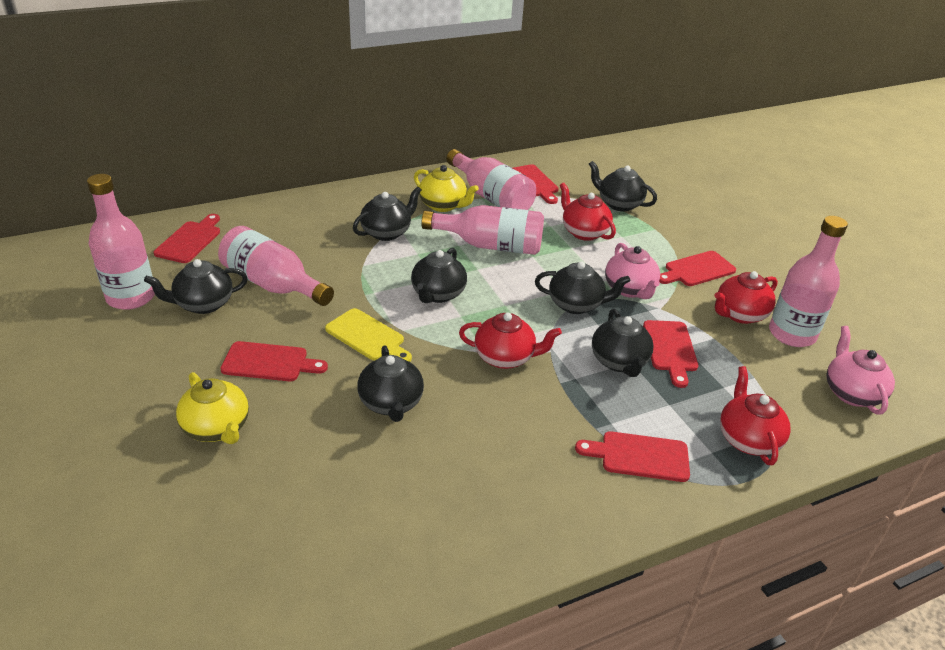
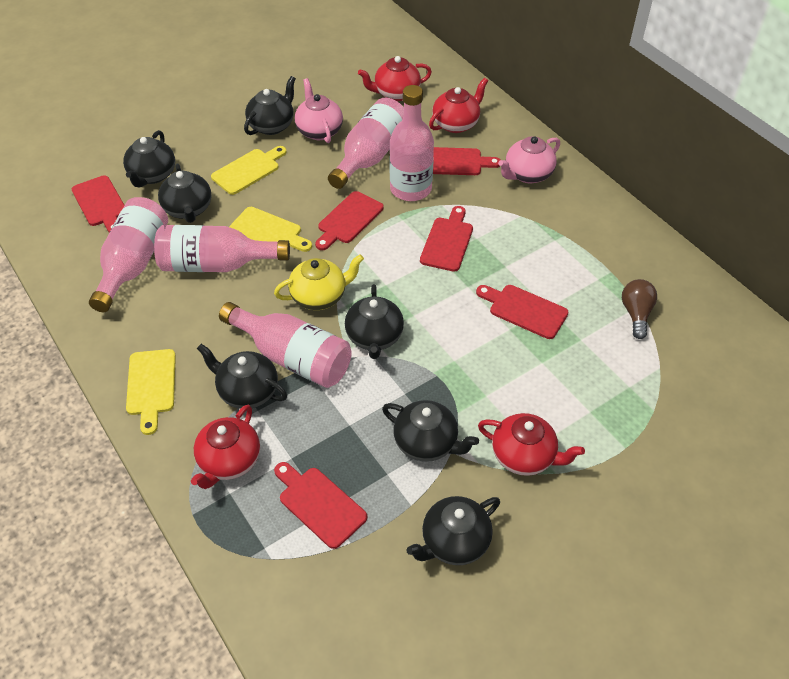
brown light bulb: none = 0 -> [622,279,657,339] = 1
yellow cutting board: [325,308,412,362] = 1 -> [126,349,176,435] [211,146,287,195] [229,207,312,252] = 3
yellow teapot: [176,372,249,444] [414,165,479,212] = 2 -> [274,254,364,310] = 1

